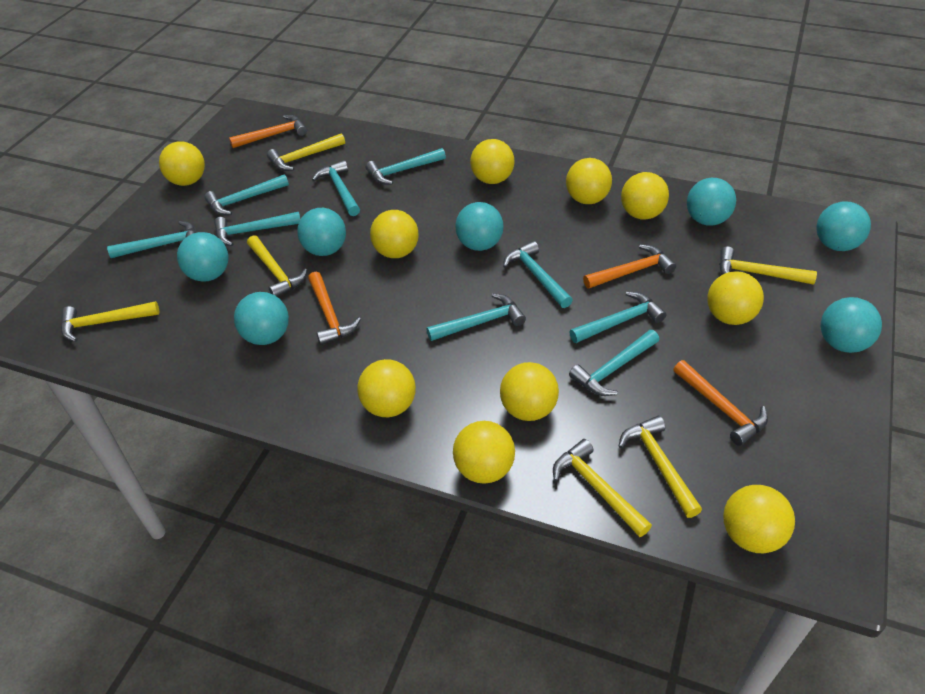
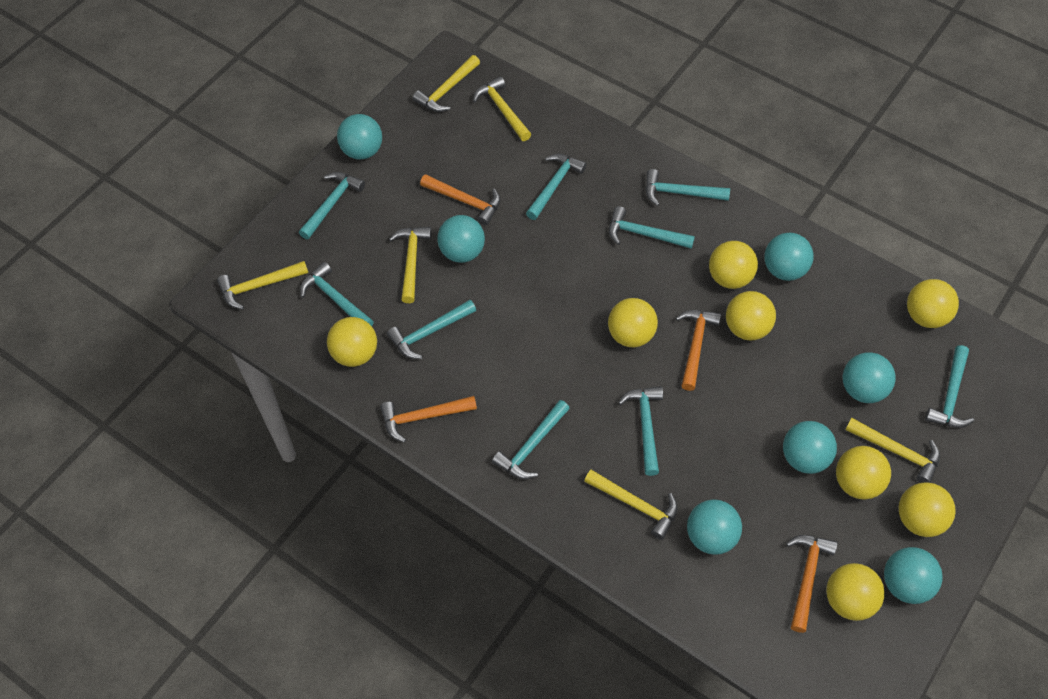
yellow ball: [159,141,205,186] [357,359,416,417] [370,210,419,258] [453,421,515,484] [470,139,514,184] [500,362,559,421] [566,158,612,204] [621,172,669,220] [707,271,764,325] [723,485,795,553] = 10 -> [327,317,377,367] [608,298,658,347] [709,241,758,289] [726,291,776,341] [826,563,885,621] [836,446,891,499] [899,482,956,537] [907,279,959,328] = 8

